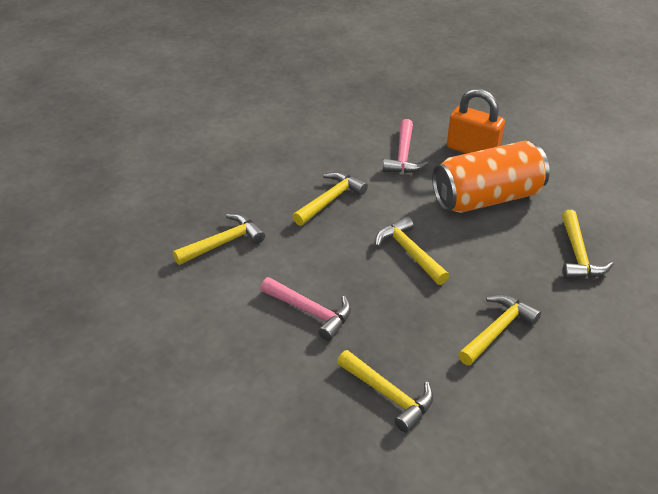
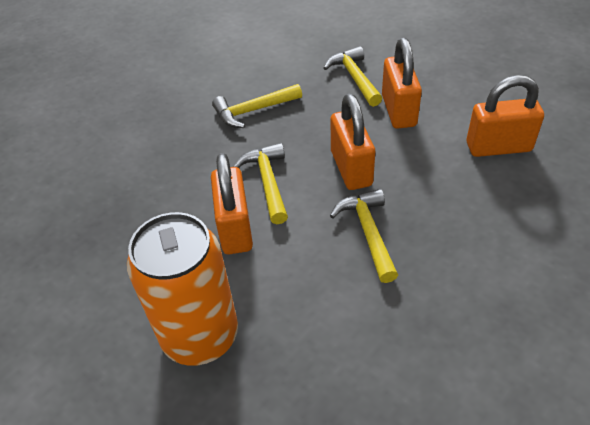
orange padlock: [447,89,505,153] = 1 -> [211,153,253,255] [331,94,375,190] [382,38,422,129] [466,75,544,157] = 4
pink hammer: [261,277,351,341] [383,119,428,173] = 2 -> none = 0
yellow hammer: [173,214,265,265] [293,172,368,226] [337,350,433,433] [375,216,449,285] [458,295,541,366] [562,210,613,279] = 6 -> [212,84,302,128] [234,143,288,224] [324,46,382,107] [330,189,398,283] = 4

